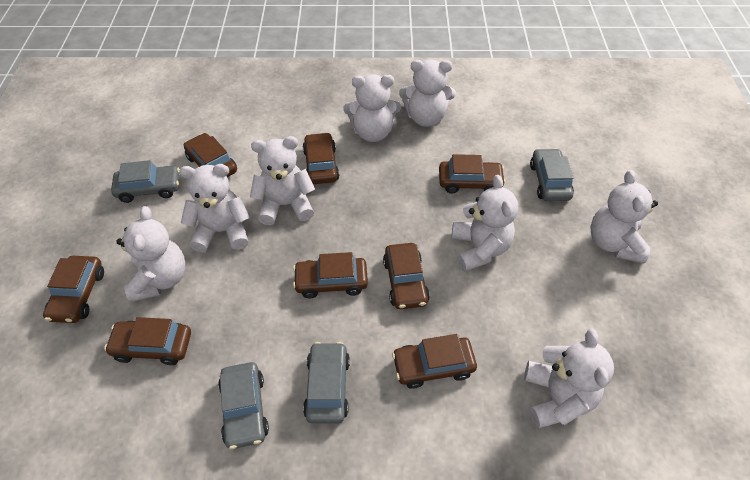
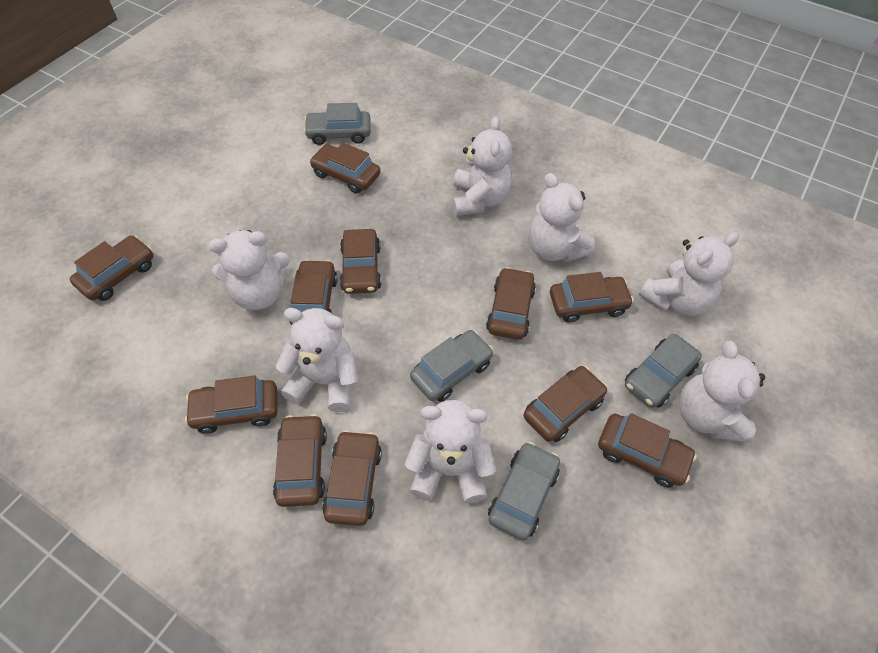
brown car: [43,256,104,323] [104,317,191,365] [184,133,237,177] [293,252,368,298] [303,132,339,184] [383,243,430,309] [392,334,477,389] [439,154,506,194] = 8 -> [70,235,153,301] [185,376,278,434] [273,414,327,507] [289,259,338,326] [310,143,380,193] [322,430,382,526] [340,229,381,294] [486,267,536,340] [524,366,607,442] [550,272,634,323] [598,413,697,487] = 11
white teddy bear: [116,206,185,302] [179,164,250,252] [250,136,315,225] [343,74,401,142] [399,59,456,127] [451,175,518,272] [524,329,614,428] [590,170,658,264] = 8 -> [208,230,289,310] [275,308,358,412] [405,400,496,503] [453,117,512,216] [529,173,595,262] [639,232,739,316] [679,340,765,443] = 7

